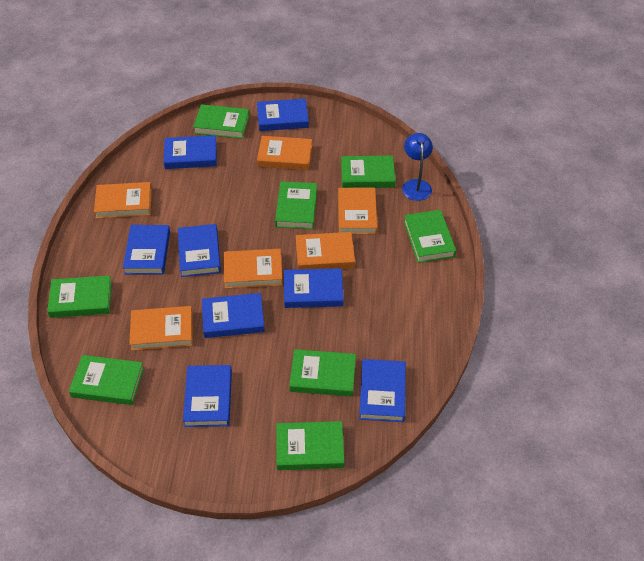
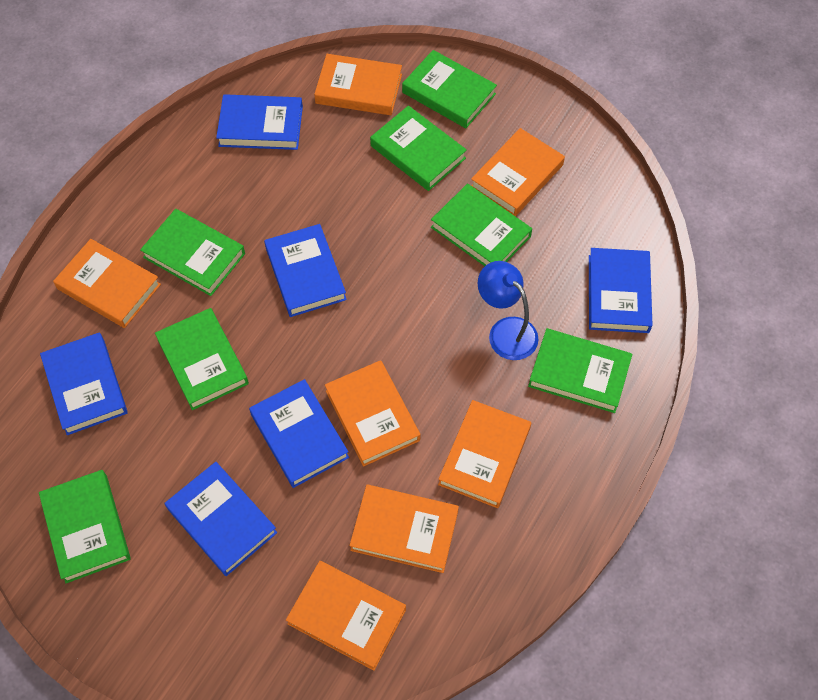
blue book: [123,225,170,275] [163,135,217,169] [178,224,221,277] [183,365,232,427] [202,293,265,338] [257,99,309,131] [284,268,344,308] [359,359,406,422] = 8 -> [40,333,128,435] [165,462,277,576] [216,94,303,150] [249,379,349,488] [264,224,347,317] [589,248,653,333] = 6
green book: [47,275,112,318] [69,355,144,405] [193,104,250,139] [275,181,317,229] [276,421,344,470] [289,349,356,397] [341,155,396,188] [404,210,456,263] = 8 -> [39,470,131,583] [140,209,245,296] [155,308,249,410] [370,106,467,191] [402,50,497,128] [431,183,532,266] [528,328,632,413] = 7
orange book: [94,182,152,219] [129,306,193,351] [224,249,283,289] [257,136,312,170] [296,232,355,269] [338,188,378,234] = 6 -> [53,239,161,328] [286,561,406,671] [314,54,402,115] [325,360,420,467] [349,484,459,573] [438,400,531,508] [471,128,565,216] = 7

